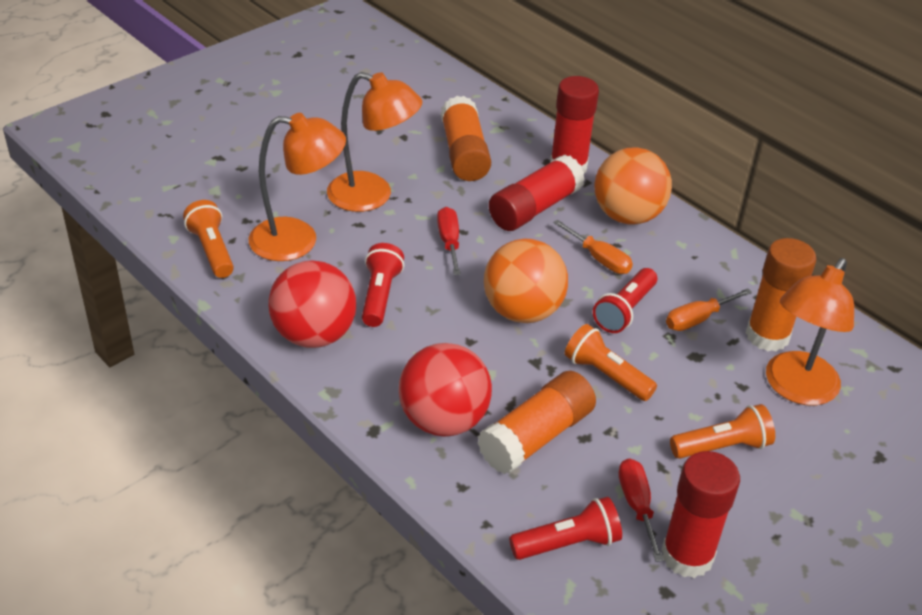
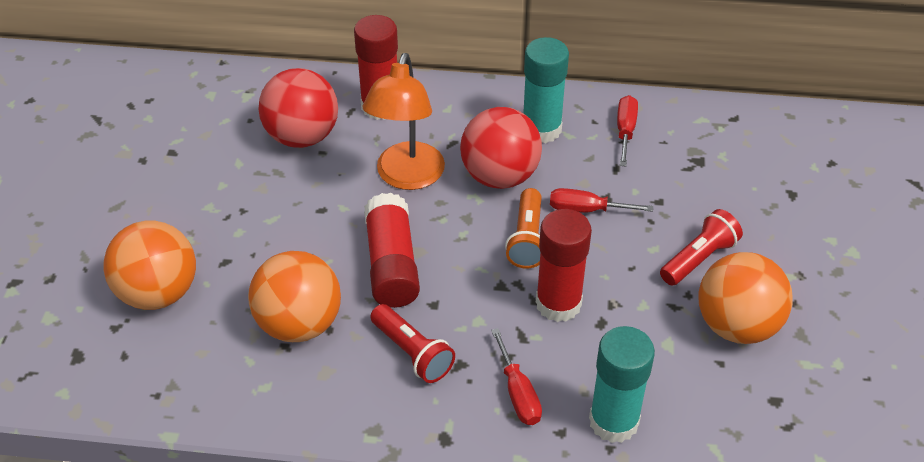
orange ball: [484,239,568,323] [594,147,672,224] = 2 -> [104,221,196,310] [248,251,341,342] [698,252,793,344] = 3
orange flashlight: [183,200,234,278] [565,324,657,401] [670,404,775,459] = 3 -> [505,188,541,268] = 1
orange glue stick: [441,96,491,181] [477,371,596,474] [746,238,816,351] = 3 -> none = 0
orange lamp: [249,113,346,261] [327,72,422,212] [766,258,854,405] = 3 -> [362,53,445,190] = 1
orange screwdriver: [553,220,633,274] [666,288,752,331] = 2 -> none = 0
red flashlight: [362,243,404,327] [509,497,622,560] [593,268,657,333] = 3 -> [370,304,455,383] [660,209,743,286] = 2
red screwdriver: [437,207,461,275] [619,458,664,562] = 2 -> [491,328,542,425] [550,188,653,213] [617,95,638,166] = 3
turquoise glue stick: none = 0 -> [523,37,569,143] [589,326,655,443] = 2

